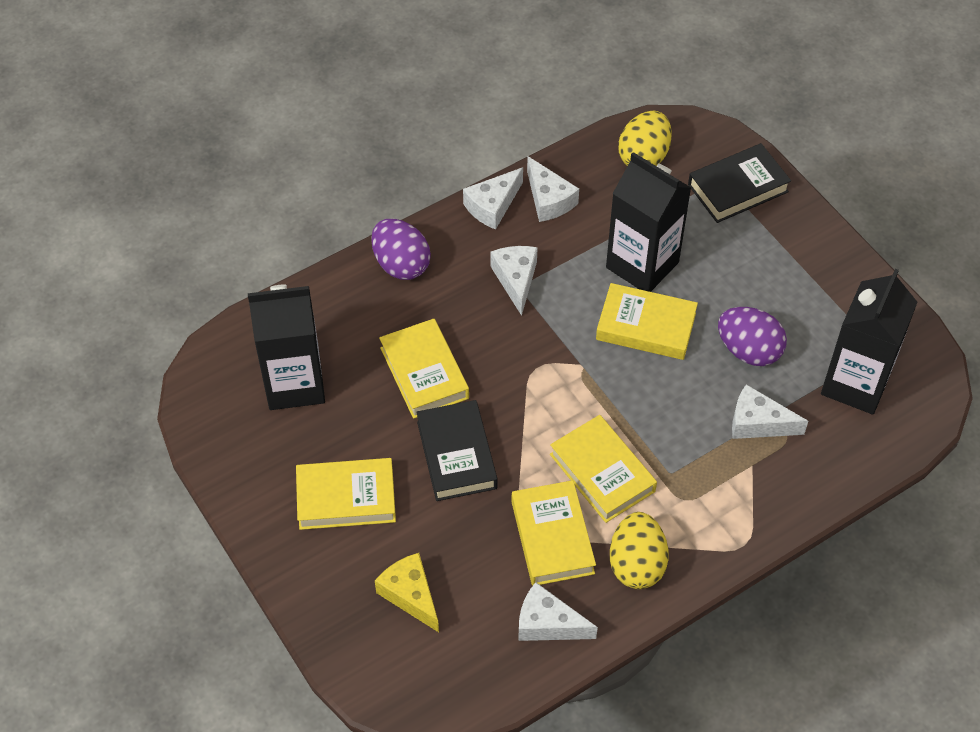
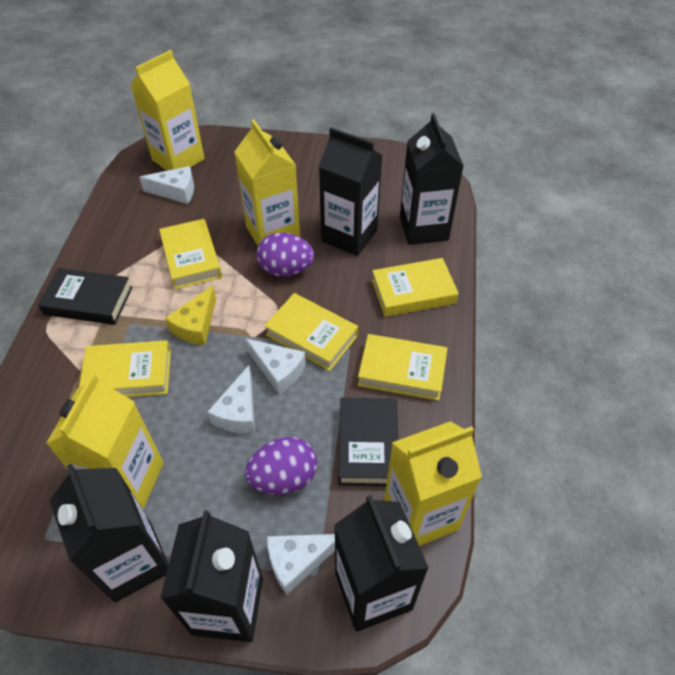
black carton: [248,285,325,410] [606,152,691,292] [821,269,917,415] = 3 -> [49,464,169,603] [160,510,263,642] [319,127,383,256] [334,495,429,632] [400,113,464,245] = 5
white cheese: [463,167,523,230] [490,246,538,316] [518,582,598,641] [527,156,579,222] [732,384,808,439] = 5 -> [139,166,194,204] [208,365,255,433] [245,338,306,394] [267,534,335,595] = 4
yellow carton: none = 0 -> [46,373,164,509] [130,50,205,171] [234,119,300,246] [384,421,482,546] = 4
yellow egg: [610,512,669,589] [618,111,672,166] = 2 -> none = 0

